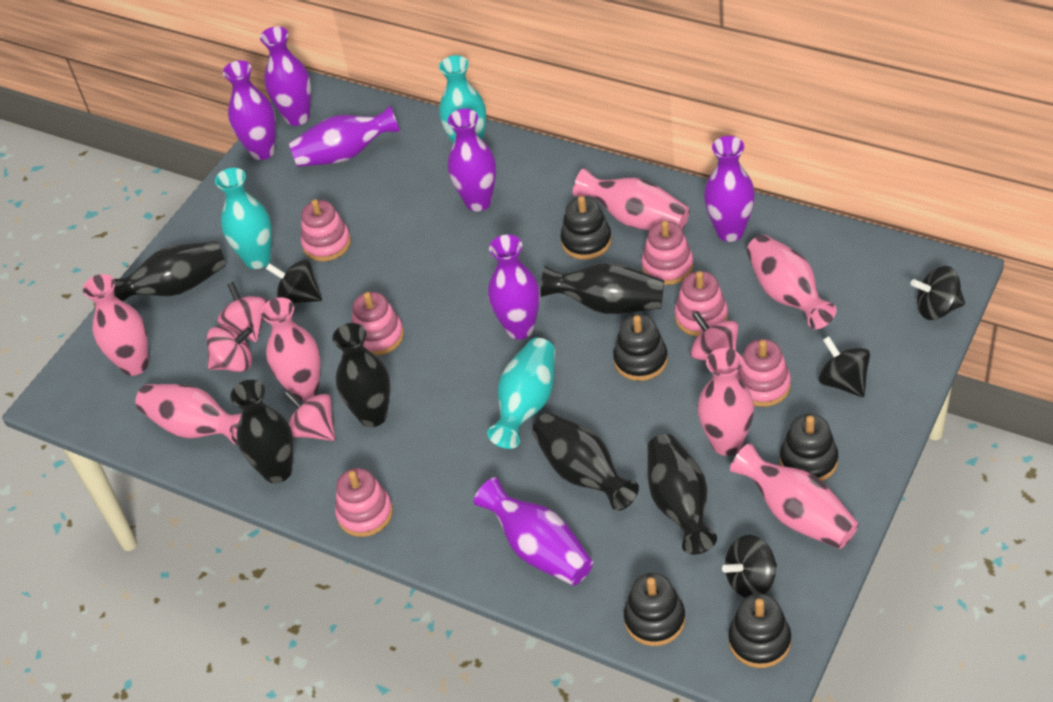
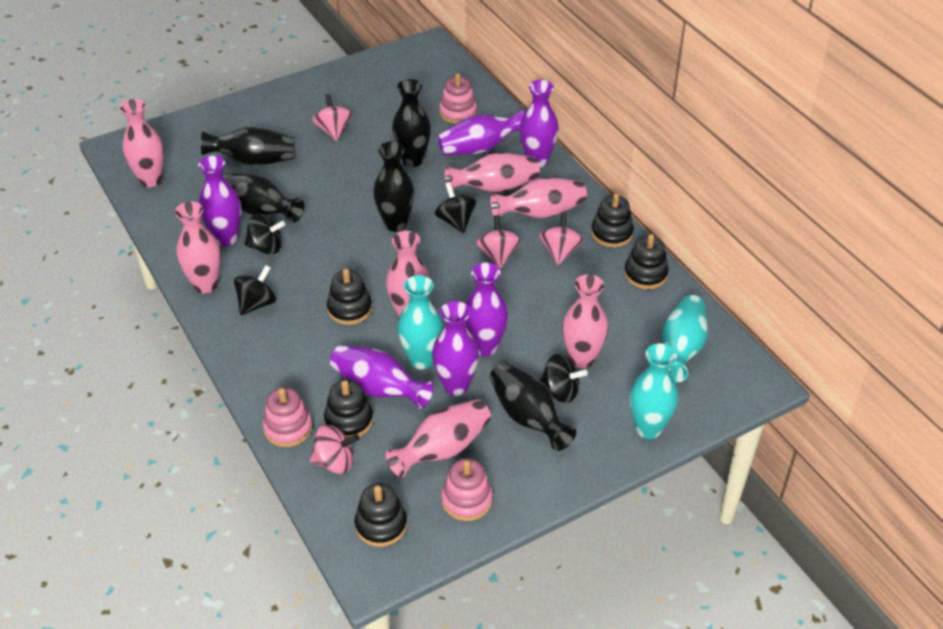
black vase: [114,241,226,301] [230,380,293,483] [332,323,390,427] [532,413,639,511] [541,263,664,314] [647,434,717,555] = 6 -> [201,127,295,165] [222,173,304,223] [373,141,415,232] [392,79,431,167] [490,363,576,451] = 5
pink stacking toy: [301,199,351,261] [335,468,393,537] [352,292,404,356] [641,221,694,285] [675,271,728,336] [736,339,791,407] = 6 -> [263,387,313,447] [439,73,477,124] [441,458,493,521] = 3
purple vase: [223,60,276,160] [260,26,311,126] [289,105,400,167] [448,109,496,211] [474,477,593,585] [488,235,540,340] [704,136,755,242] = 7 -> [198,155,241,246] [330,345,434,409] [432,301,479,396] [437,109,525,155] [465,262,508,356] [520,80,559,167] = 6

